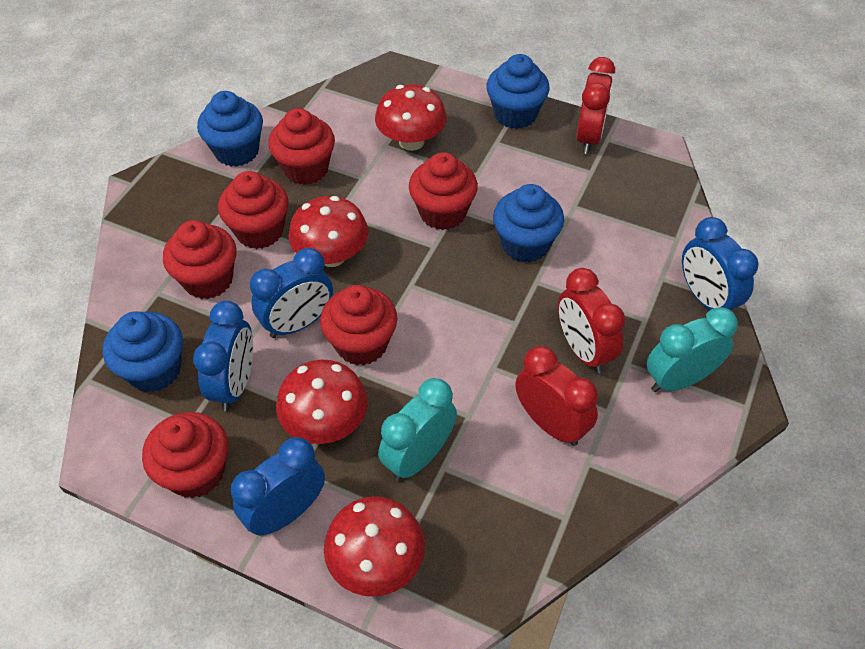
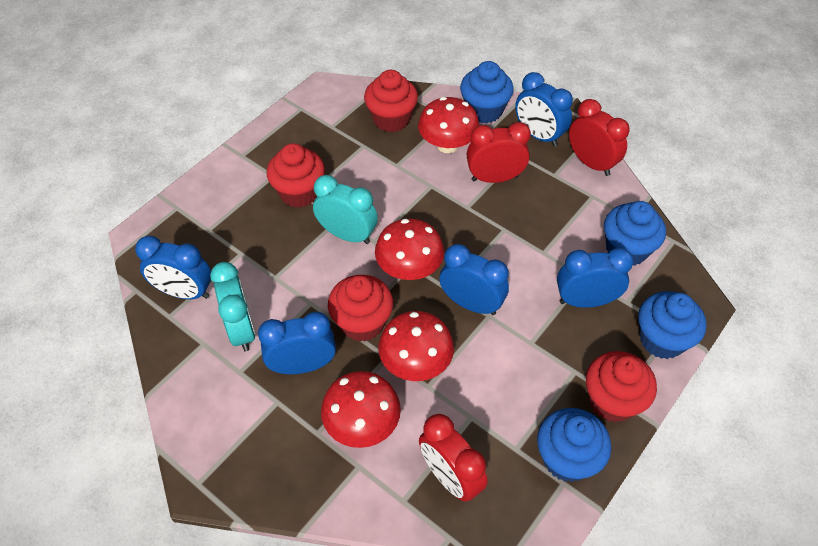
blue clock: [193,301,253,411] [231,437,325,536] [250,248,333,338] [682,217,758,310] = 4 -> [135,236,211,299] [258,312,336,374] [439,244,509,315] [515,72,573,147] [557,248,634,308] = 5
red cupcake: [142,412,228,498] [163,220,237,299] [218,171,289,249] [268,108,335,185] [320,285,397,365] [409,152,478,230] = 6 -> [267,143,325,208] [328,275,393,341] [364,70,418,132] [586,351,657,422] = 4

